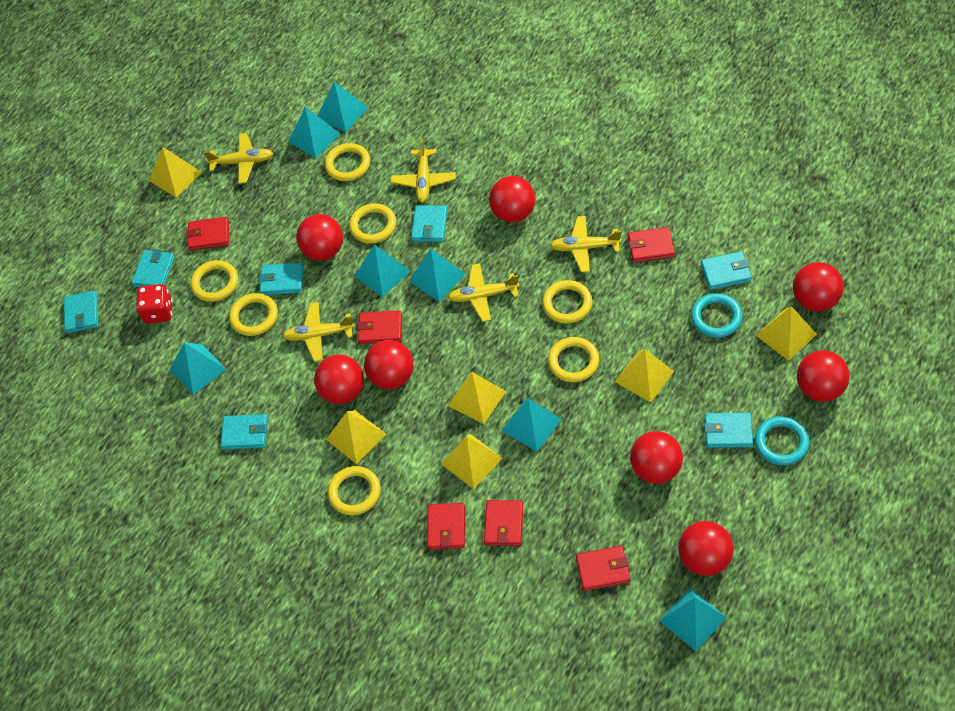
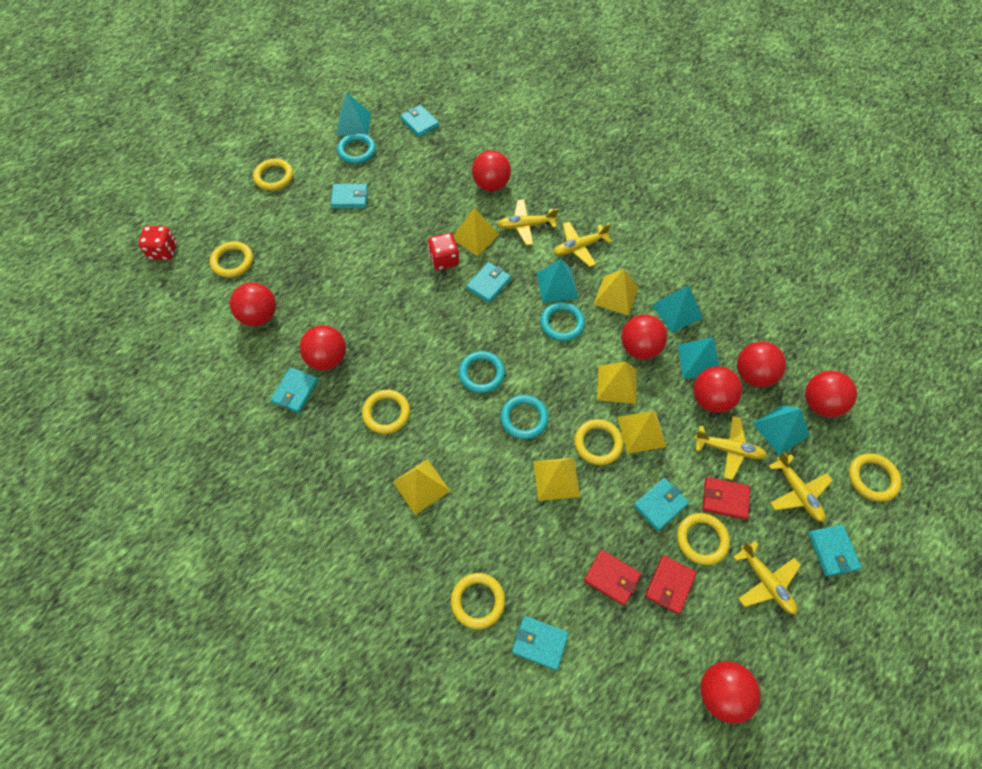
red dice: [136,284,173,324] = 1 -> [138,226,177,260] [428,233,459,270] = 2
red wallet: [186,217,229,251] [357,310,402,344] [427,503,465,550] [484,500,523,546] [576,546,630,591] [628,227,675,262] = 6 -> [584,550,641,606] [645,555,697,614] [702,477,750,520] = 3
turquoise pyramid: [169,343,226,395] [288,107,340,158] [318,82,368,132] [354,245,410,297] [409,249,465,301] [501,399,562,451] [659,588,727,651] = 7 -> [336,92,371,135] [537,259,578,303] [652,285,703,332] [678,337,719,378] [753,405,810,455] = 5
turquoise ring: [691,293,743,338] [755,416,810,465] = 2 -> [337,133,376,164] [458,351,505,393] [500,395,549,440] [540,302,585,342] = 4

